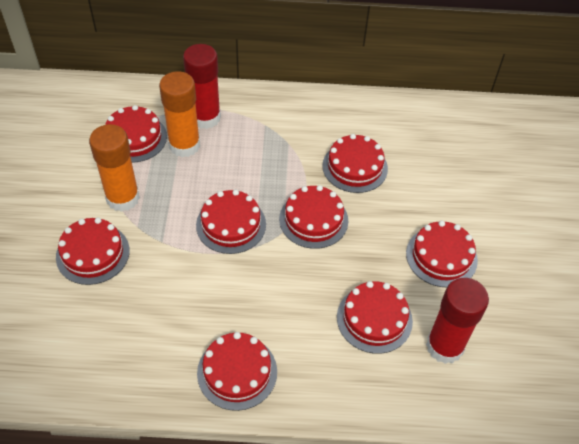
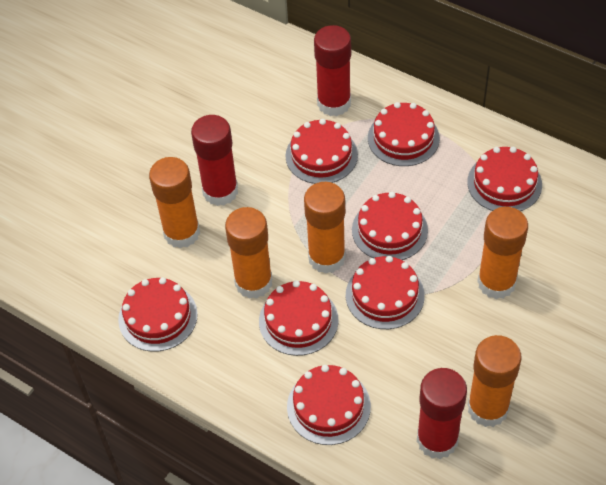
orange glue stick: [89,124,140,212] [159,71,200,157] = 2 -> [149,157,200,248] [225,207,273,299] [304,182,346,274] [468,335,521,427] [477,207,528,299] = 5
red glue stick: [183,44,221,129] [426,278,489,364] = 2 -> [191,115,238,206] [314,25,351,116] [417,368,467,459] = 3

